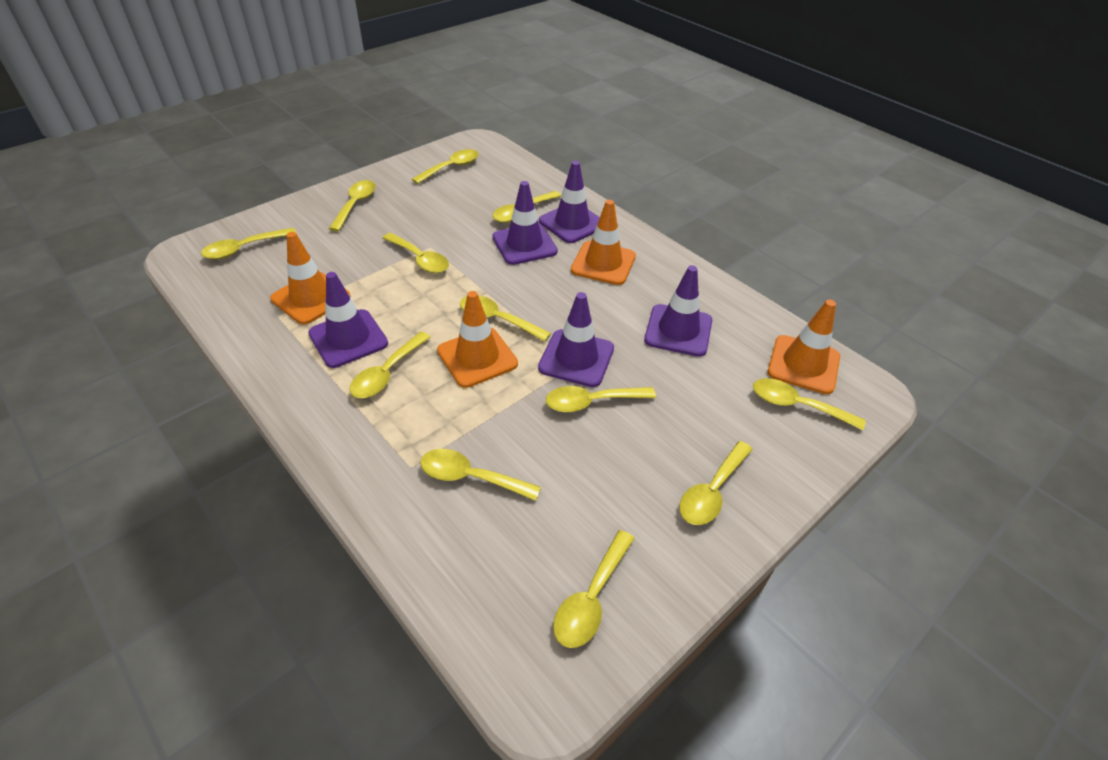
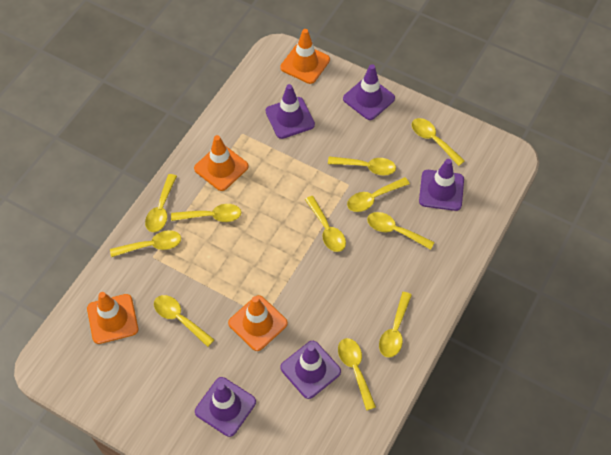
yellow spoon: [201,228,296,259] [329,180,376,231] [350,332,431,398] [383,233,449,273] [412,149,479,184] [420,449,541,501] [460,295,551,342] [493,191,561,223] [546,386,656,412] [553,530,635,648] [679,441,753,525] [753,378,866,430] = 12 -> [110,230,181,257] [145,174,177,232] [154,295,214,347] [171,204,241,222] [305,196,346,252] [328,156,396,176] [338,338,376,411] [347,177,410,212] [367,212,434,250] [379,292,412,358] [412,118,465,166] = 11

